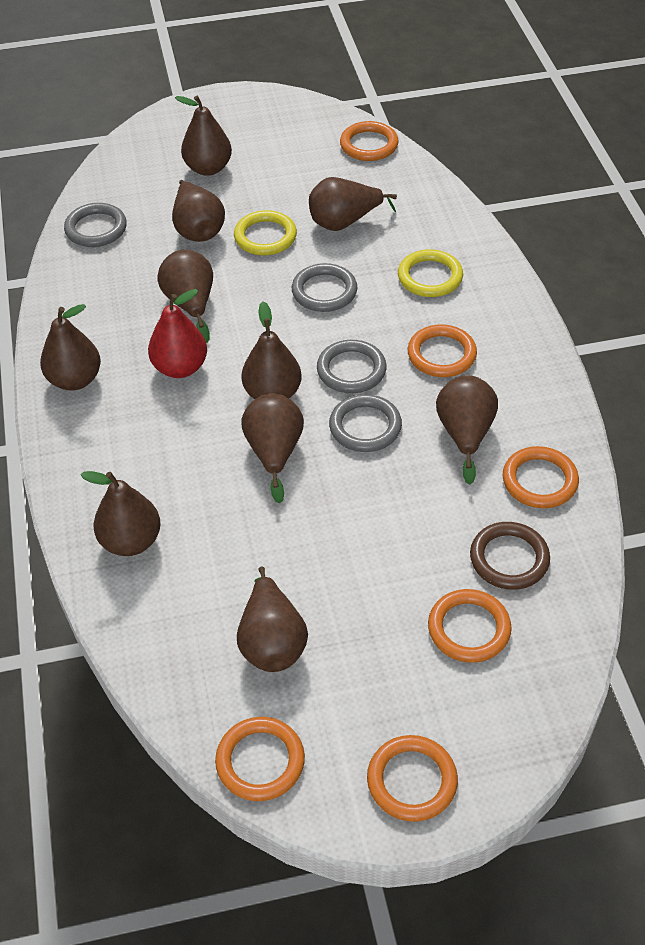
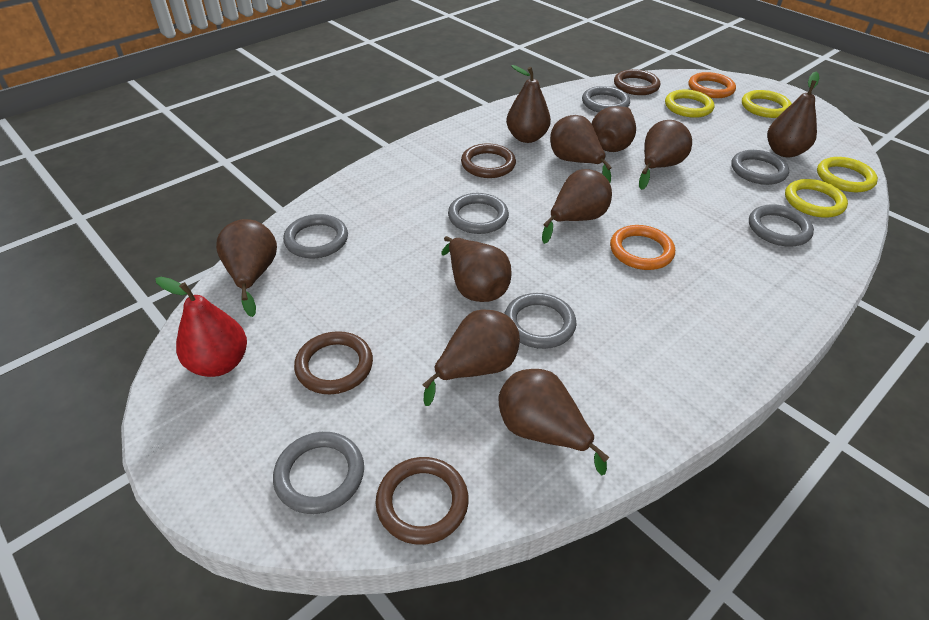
brown ring: [470,522,550,590] = 1 -> [294,331,373,394] [376,457,469,545] [461,143,516,178] [614,69,660,95] = 4
grey ring: [64,203,127,247] [292,263,357,312] [317,340,387,393] [329,394,402,452] = 4 -> [273,432,364,514] [283,214,348,258] [448,193,509,234] [504,293,576,349] [582,86,630,112] [732,150,789,185] [749,204,814,247] = 7
orange ring: [215,717,305,801] [340,121,398,161] [367,735,458,822] [408,325,477,377] [428,589,512,663] [503,446,579,508] = 6 -> [610,225,675,270] [688,72,736,98] = 2
yellow ring: [234,210,297,255] [398,249,463,297] = 2 -> [665,89,714,118] [742,90,792,118] [785,179,848,218] [817,157,878,192] = 4

